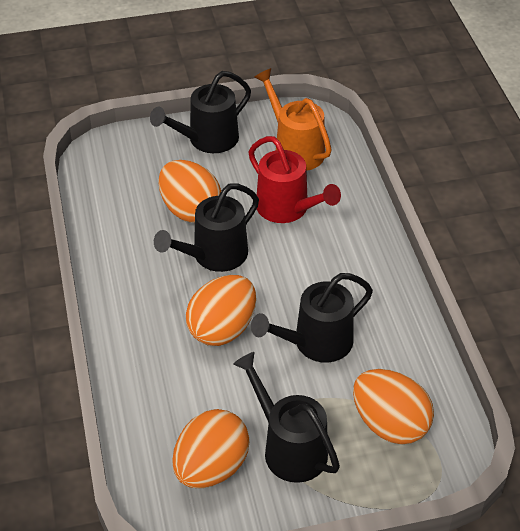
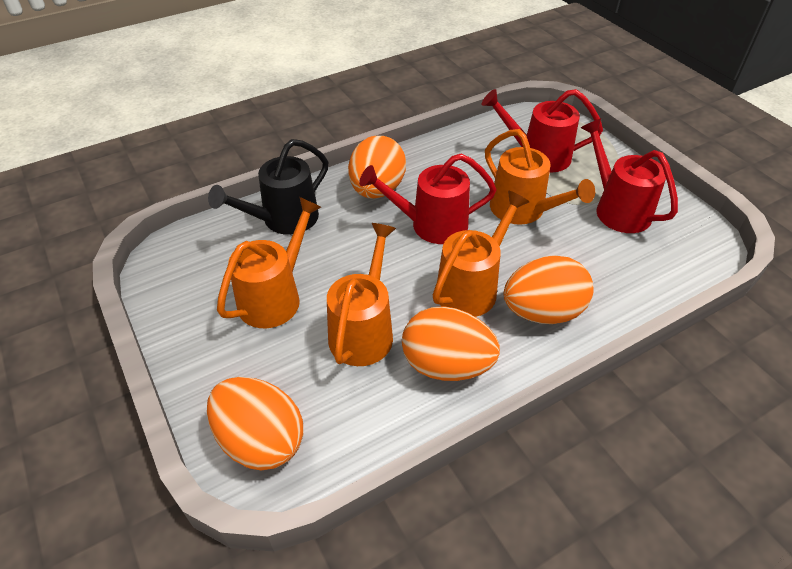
black watering can: [150,71,251,153] [154,183,259,272] [233,352,340,483] [251,273,373,363] = 4 -> [208,139,328,235] = 1
orange watering can: [254,68,332,171] = 1 -> [217,197,321,328] [327,223,396,366] [433,190,529,317] [485,129,595,225] = 4
red watering can: [249,136,341,223] = 1 -> [359,153,497,244] [482,89,603,173] [581,118,678,233] = 3

